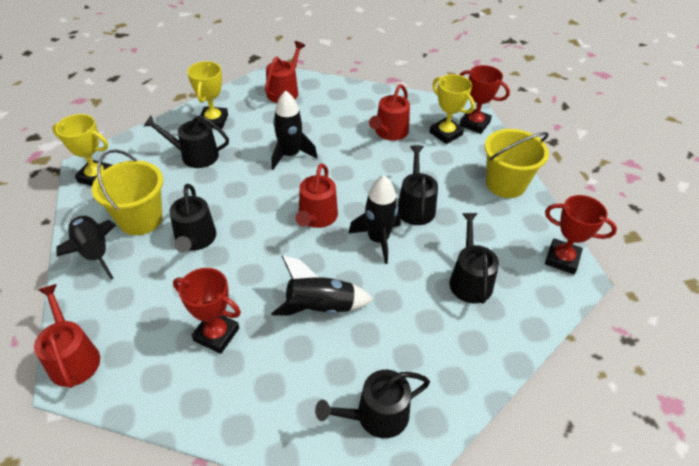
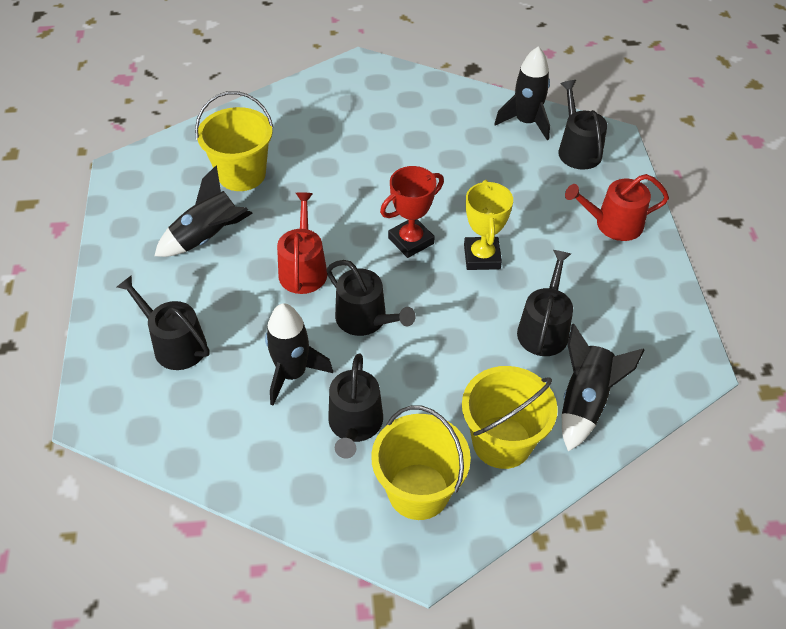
red trophy: [173,268,241,354] [460,65,510,134] [545,195,617,274] = 3 -> [380,166,444,258] = 1
red watering can: [34,284,100,388] [265,41,305,103] [295,163,338,228] [369,84,410,141] = 4 -> [277,192,327,294] [565,174,669,241] = 2
yellow bucket: [92,149,163,235] [485,129,549,198] = 2 -> [195,91,273,191] [371,405,471,520] [462,366,558,469] = 3
yellow trophy: [52,114,112,186] [187,61,228,129] [430,74,475,144] = 3 -> [464,180,513,270] = 1

